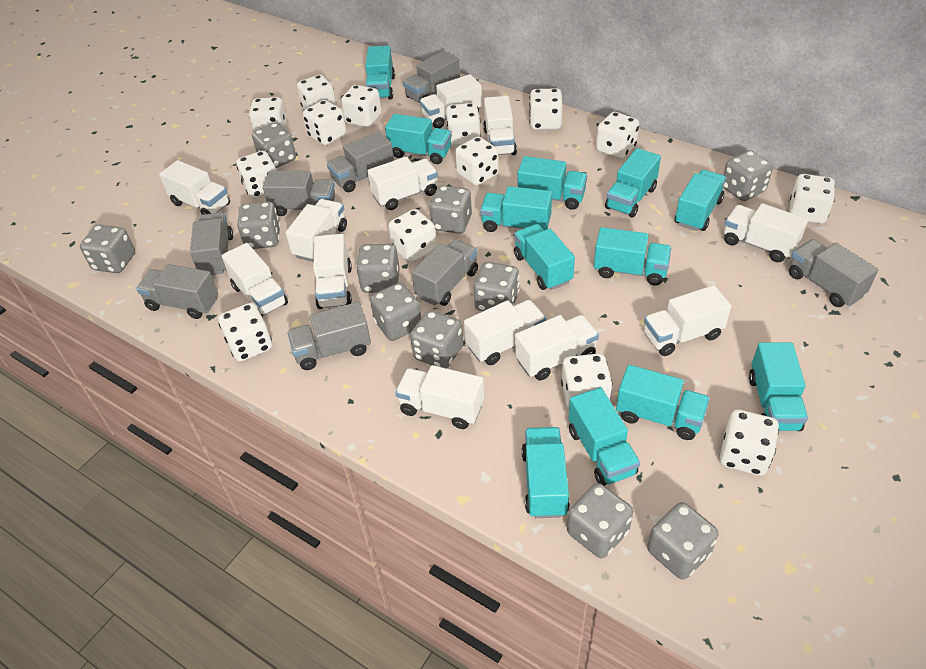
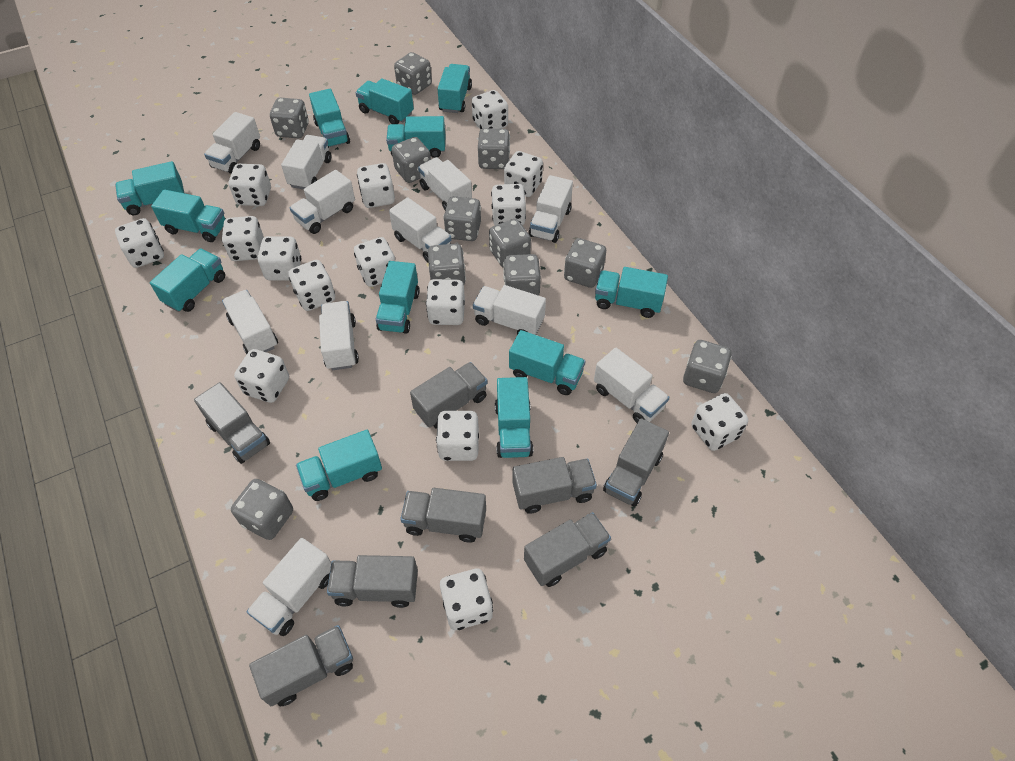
white dice: [218,303,272,361] [236,151,276,199] [249,97,287,132] [297,75,337,110] [303,100,346,145] [341,85,382,128] [388,209,437,263] [446,103,481,146] [455,137,499,185] [529,88,563,130] [561,354,612,409] [596,112,639,159] [720,410,779,476] [789,174,835,224] = 14 -> [115,218,164,268] [222,216,264,261] [229,164,271,206] [234,349,289,403] [258,236,301,281] [288,260,335,311] [354,237,395,287] [357,163,395,208] [426,279,465,325] [436,411,479,461] [440,569,493,630] [472,90,508,129] [491,184,526,225] [504,151,543,197] [691,393,748,451] = 15
white truck: [159,160,230,215] [222,243,288,317] [286,199,347,262] [313,234,352,309] [368,157,438,210] [395,365,484,429] [420,74,482,128] [464,300,546,365] [483,96,517,155] [515,315,599,380] [644,285,731,356] [724,203,808,262] = 12 -> [204,112,260,174] [222,290,278,354] [247,538,331,636] [281,135,331,190] [290,170,355,234] [319,301,359,370] [389,197,452,263] [418,157,472,210] [473,285,546,335] [529,175,573,243] [594,347,669,423] = 11

